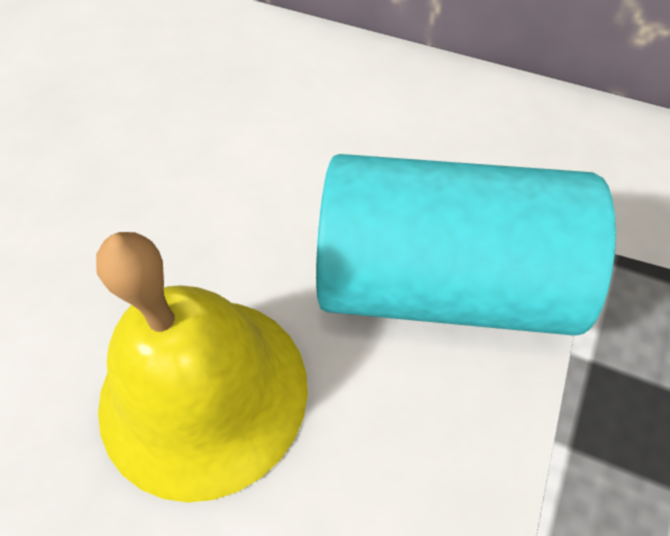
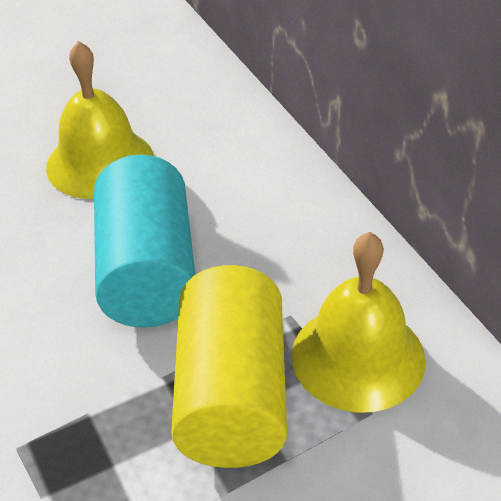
yellow bell: [96,232,308,502] = 1 -> [46,41,154,199] [292,232,426,413] = 2
yellow cylinder: none = 0 -> [171,265,287,468] = 1

